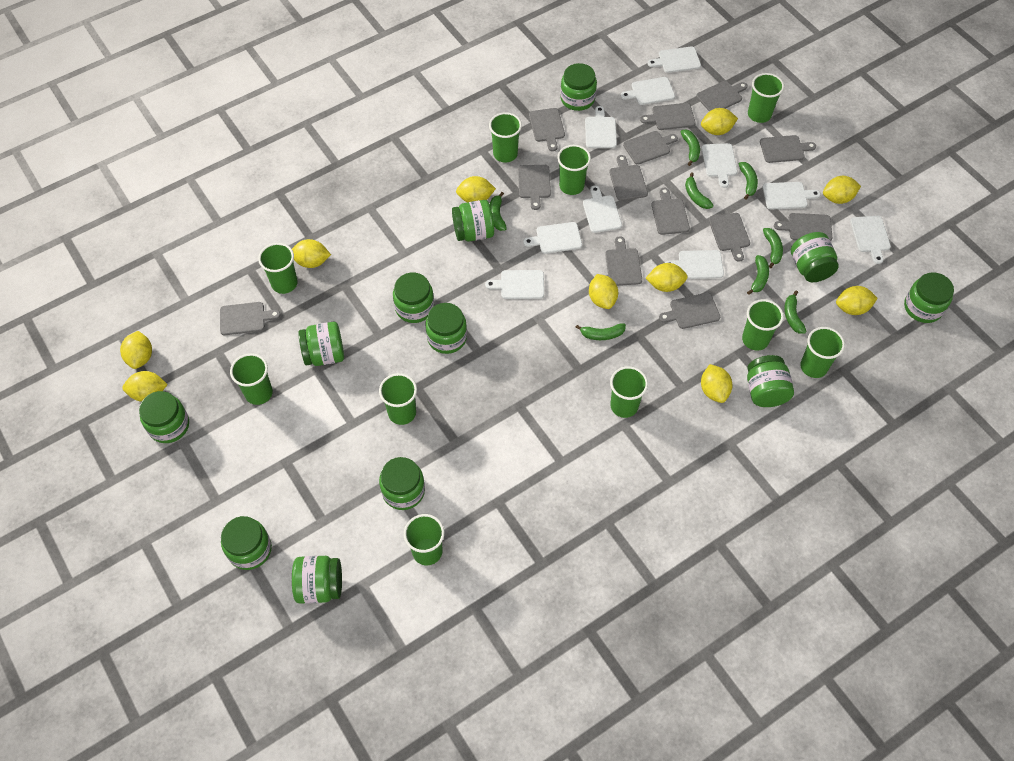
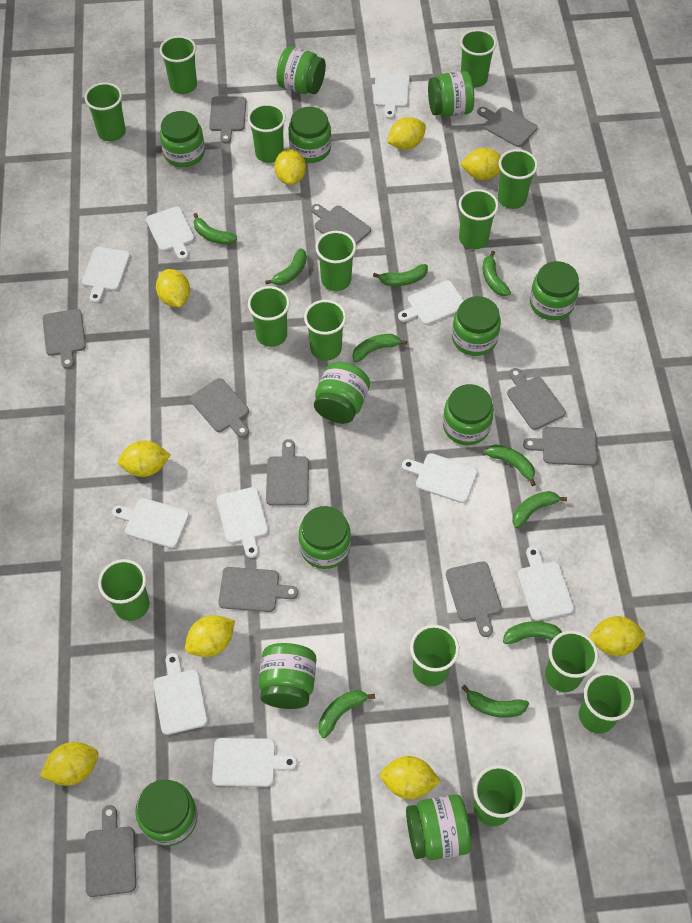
green banana: [490,192,507,231] [575,323,626,340] [681,130,700,166] [685,172,714,209] [739,162,758,200] [747,255,769,295] [763,228,783,268] [784,291,807,334] = 8 -> [193,213,237,245] [265,248,307,285] [318,690,375,738] [352,334,407,362] [373,264,428,286] [461,685,529,718] [483,251,511,296] [485,444,536,486] [503,621,562,644] [513,491,567,528] = 10
green cup: [230,353,273,405] [258,243,298,294] [379,373,417,425] [404,514,445,565] [489,112,522,163] [557,145,591,195] [610,366,648,418] [742,299,784,351] [748,73,784,123] [800,327,845,378] = 10 -> [84,82,126,141] [98,559,150,621] [160,36,197,94] [248,104,286,163] [248,286,290,347] [304,300,346,361] [315,231,356,291] [410,625,459,686] [459,189,499,249] [460,29,497,88] [474,765,526,826] [498,149,538,209] [545,631,598,692] [579,672,634,734] = 14
grey cutting board: [220,302,281,335] [518,165,551,210] [529,108,565,151] [605,236,642,286] [609,155,648,201] [623,131,678,164] [640,103,696,130] [652,188,690,235] [659,293,720,329] [696,81,748,111] [709,213,750,262] [760,135,816,163] [774,213,833,241] = 13 -> [42,309,86,369] [85,805,136,897] [190,378,249,438] [209,96,246,144] [218,567,298,612] [266,439,309,505] [311,204,371,245] [446,561,502,637] [477,107,538,147] [507,368,566,430] [523,427,597,466] = 11
yellow lemon: [120,331,152,369] [122,371,168,402] [292,239,331,268] [456,176,496,203] [589,274,618,309] [646,263,688,292] [701,108,738,135] [701,364,733,403] [823,176,861,204] [836,286,878,315] = 10 -> [40,742,98,786] [118,440,171,477] [156,269,190,307] [185,615,235,657] [274,149,306,185] [380,756,441,799] [387,117,426,150] [460,148,501,180] [589,616,645,656] = 9

